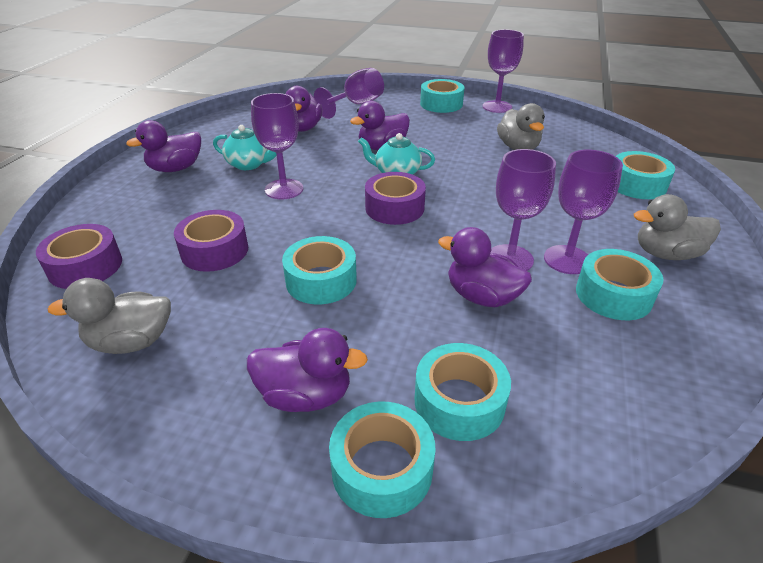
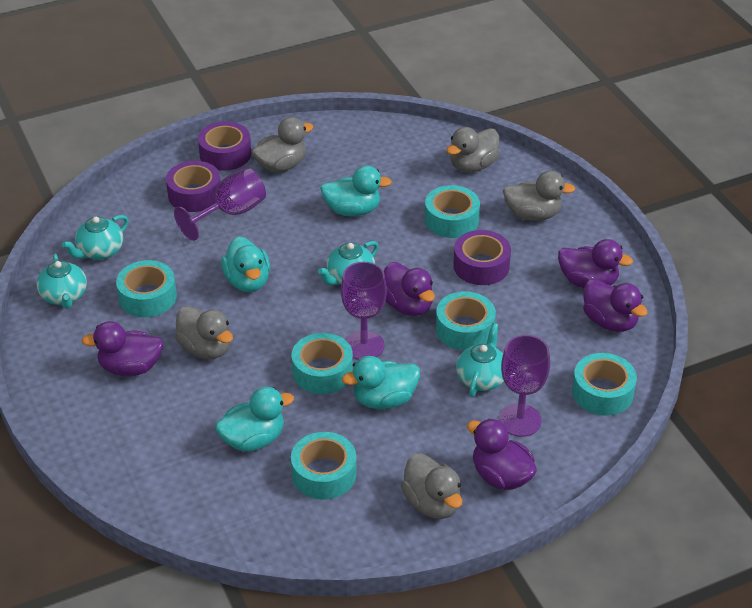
grey duck: [48,278,171,354] [497,103,545,150] [634,194,721,260] = 3 -> [175,306,233,359] [251,117,313,172] [401,453,463,519] [447,127,500,173] [503,171,575,221] = 5
purple goblet: [251,93,303,200] [314,68,384,119] [483,29,524,113] [490,149,556,271] [544,150,623,274] = 5 -> [174,168,266,241] [341,262,387,360] [499,335,550,437] = 3
turquoise duck: none = 0 -> [215,387,294,451] [221,236,270,292] [320,165,392,216] [342,356,420,409] = 4
turquoise teapot: [213,125,277,170] [358,133,435,175] = 2 -> [37,254,87,309] [62,215,129,260] [318,241,379,285] [456,323,504,397] = 4

